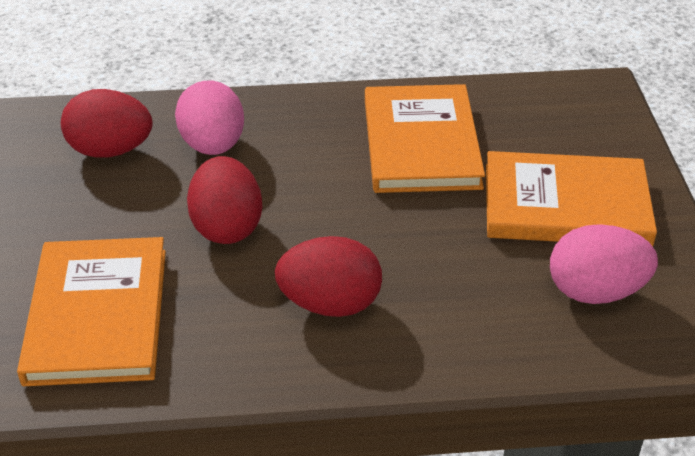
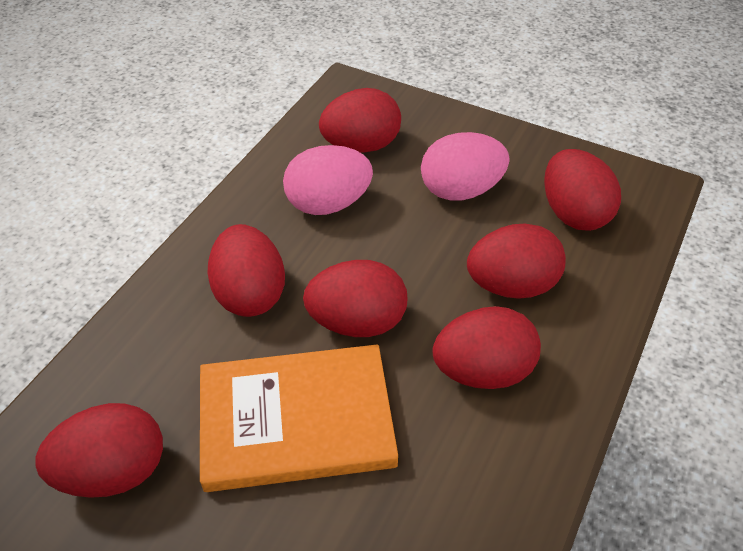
orange book: [17,237,166,386] [365,84,485,193] [486,151,657,247] = 3 -> [200,345,398,492] = 1
red egg: [61,89,153,158] [187,156,262,244] [275,236,382,317] = 3 -> [35,403,163,498] [207,224,285,317] [303,260,407,337] [319,88,401,153] [432,306,541,389] [467,224,566,299] [544,149,621,231] = 7

